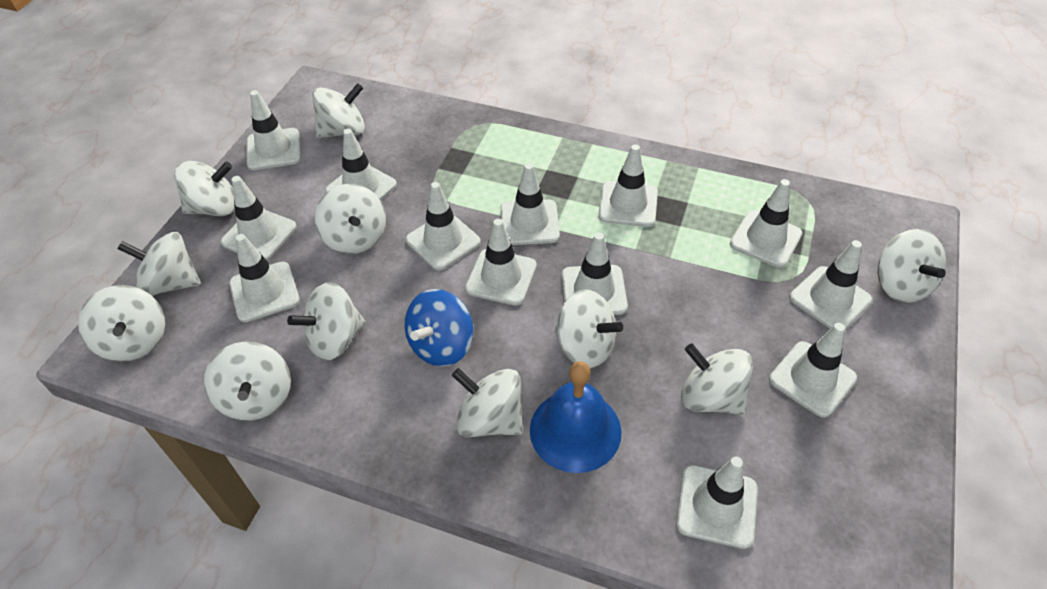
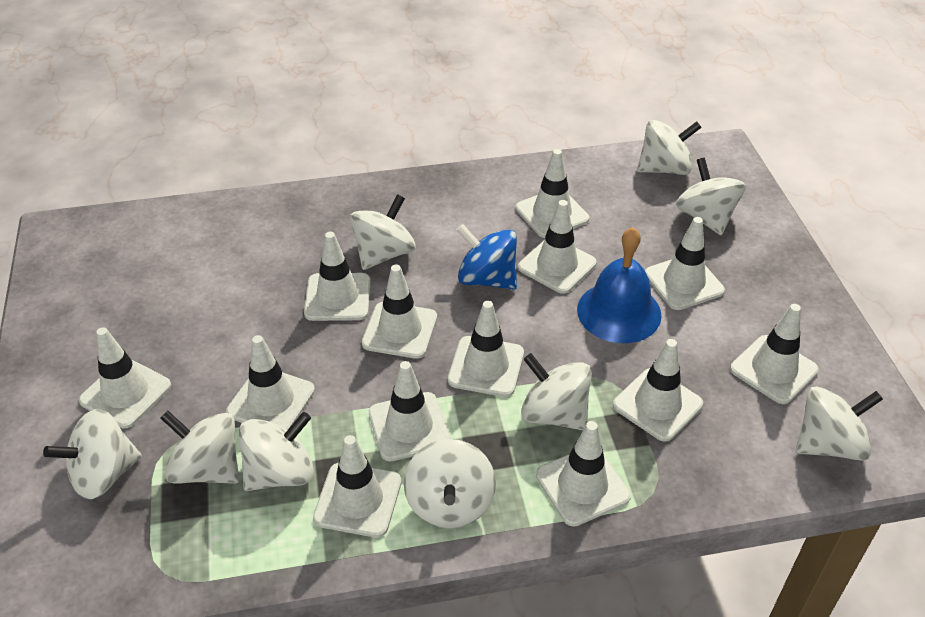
white spinning top: [78,285,165,362] [117,232,201,296] [174,161,235,216] [204,341,291,421] [287,282,366,360] [312,83,365,138] [315,184,386,254] [452,368,523,437] [555,290,623,368] [681,343,753,415] [878,229,946,303] = 11 -> [43,409,142,499] [160,410,239,484] [238,412,314,491] [350,194,415,270] [404,439,496,528] [521,353,592,430] [637,120,702,175] [676,158,746,235] [796,387,883,461] = 9

